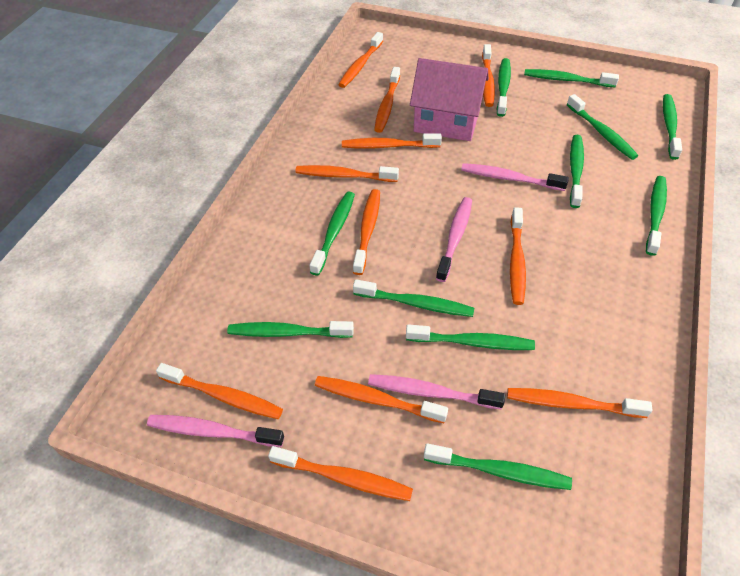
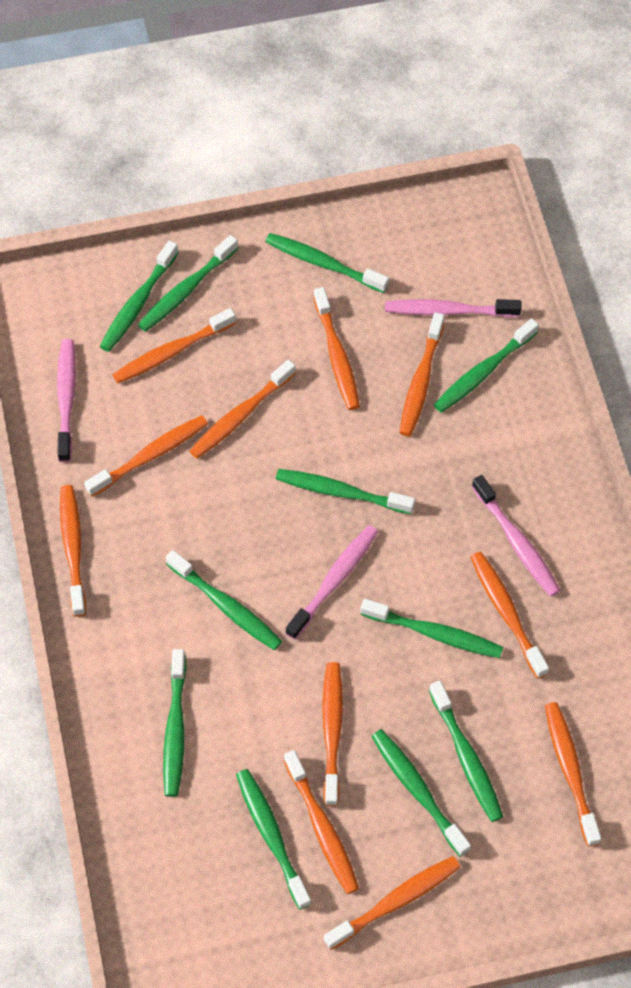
pink house: [410,58,489,141] = 1 -> none = 0

